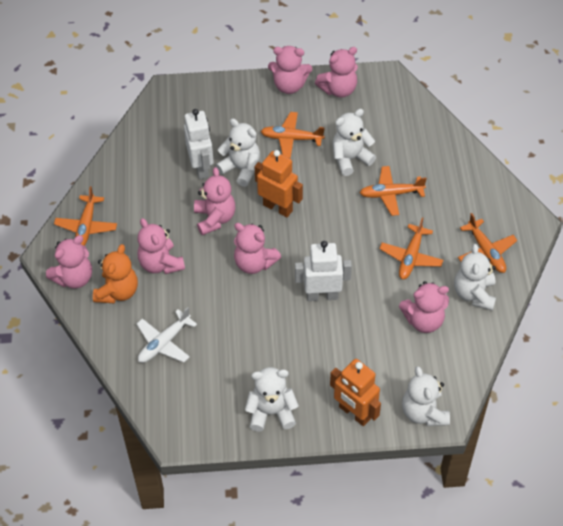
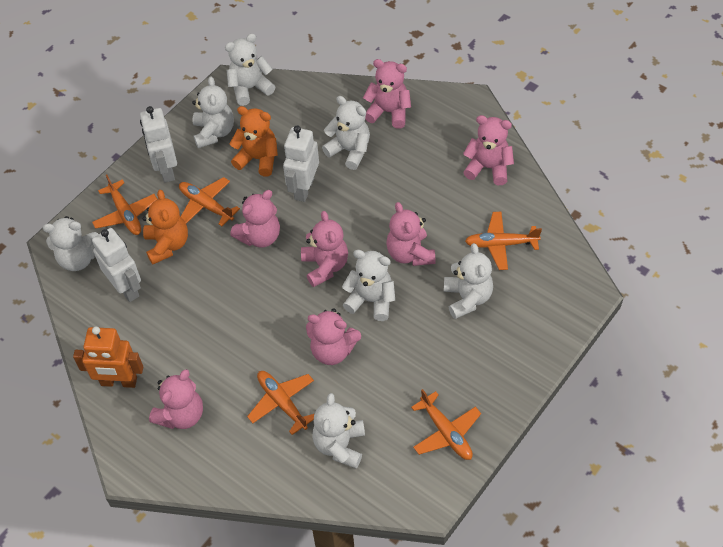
orange robot: [255,150,303,217] [330,359,381,426] = 2 -> [73,327,143,388] = 1
orange teddy bear: [93,244,138,303] = 1 -> [143,190,188,265] [230,106,278,176] = 2
white plane: [136,307,197,363] = 1 -> none = 0
white robot: [184,109,214,179] [295,241,352,301] = 2 -> [92,228,141,302] [140,106,177,183] [283,126,319,202] = 3
white teddy bear: [216,118,260,187] [245,367,299,432] [333,109,376,176] [402,366,450,426] [454,244,496,311] = 5 -> [43,216,99,271] [192,77,234,148] [225,34,275,106] [312,393,365,469] [322,96,370,170] [342,250,395,321] [444,243,493,319] = 7

